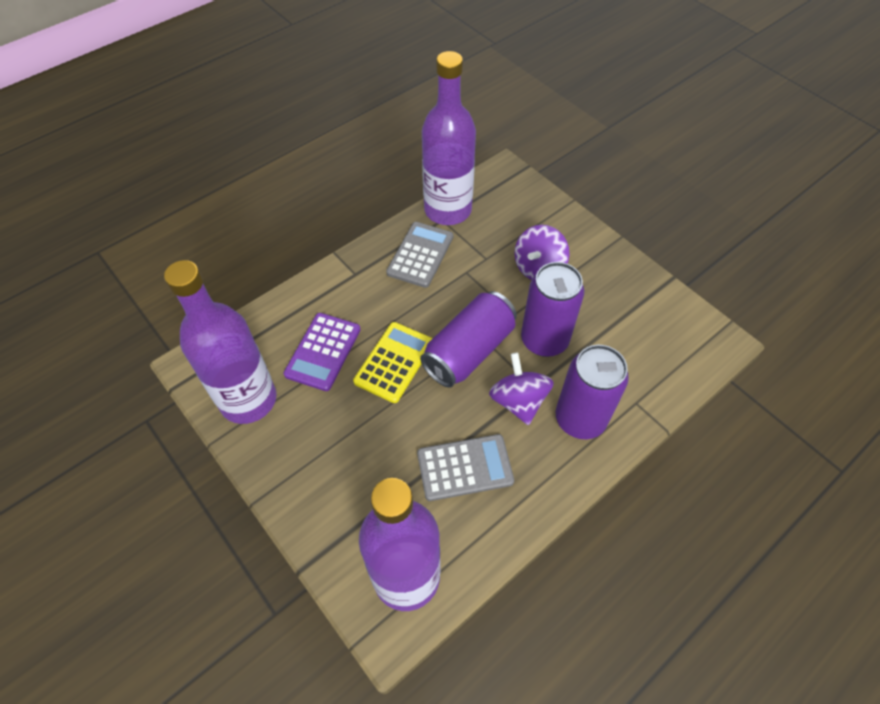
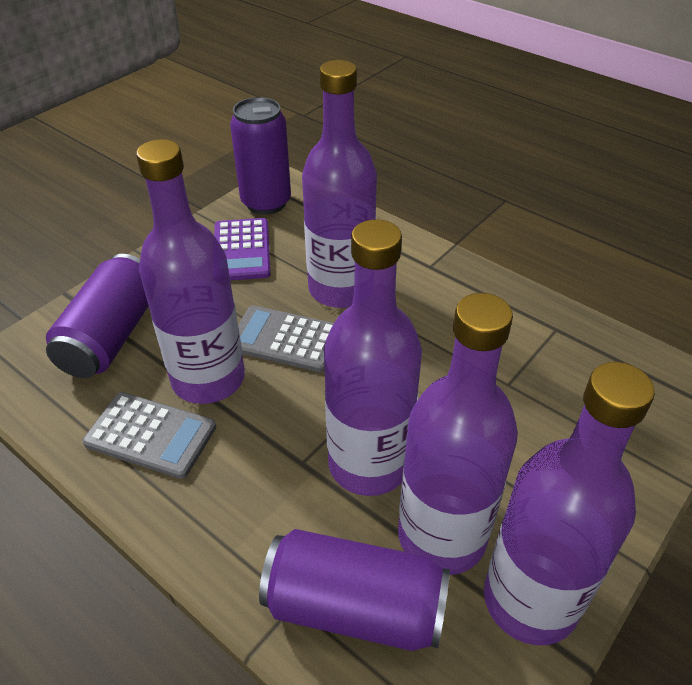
purple bottle: [164,260,277,424] [359,478,440,611] [422,51,476,225] = 3 -> [136,139,245,404] [302,60,377,308] [324,219,422,496] [398,293,518,575] [484,362,655,645] = 5
purple spinning top: [489,352,554,425] [514,225,569,280] = 2 -> none = 0
yellow calculator: [353,322,433,403] = 1 -> none = 0

